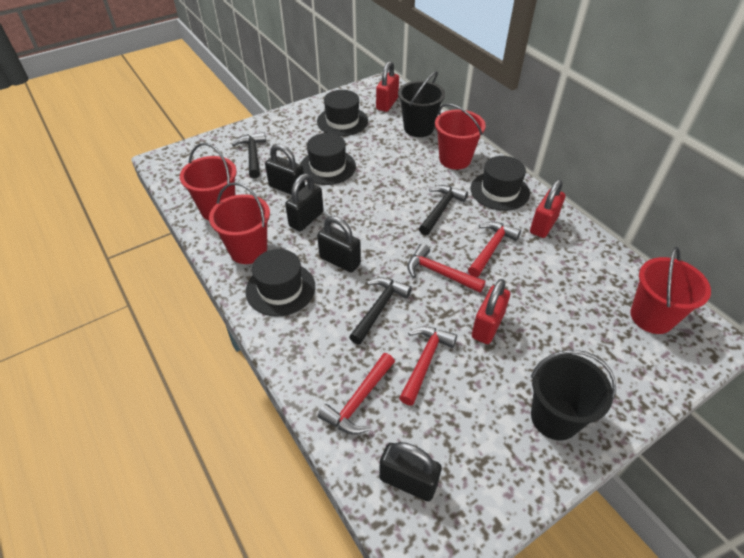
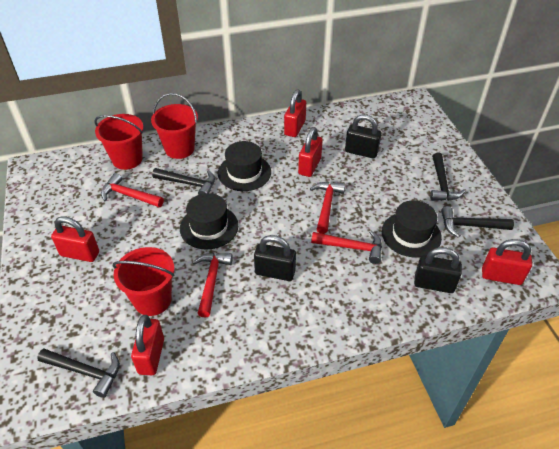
black bucket: [398,71,445,137] [531,350,616,440] = 2 -> none = 0
black hammer: [232,132,266,178] [349,277,412,345] [419,185,468,235] = 3 -> [37,349,120,398] [152,168,215,195] [430,153,465,201] [441,206,514,238] = 4
black hat: [245,249,315,317] [300,133,356,185] [317,90,368,136] [471,156,530,211] = 4 -> [180,193,238,250] [218,141,271,191] [382,200,442,258] = 3
black padlock: [265,144,305,195] [285,174,324,231] [317,216,361,272] [379,442,442,502] = 4 -> [254,235,296,281] [345,114,381,159] [414,247,462,293] = 3
red bucket: [180,143,237,220] [209,182,270,264] [435,103,486,170] [630,247,711,334] = 4 -> [94,114,143,170] [113,247,175,316] [151,93,198,159] = 3
red padlock: [376,61,399,112] [472,279,510,344] [530,179,565,238] = 3 -> [51,216,99,262] [131,315,164,375] [284,90,306,137] [298,127,323,177] [482,239,532,285] = 5

